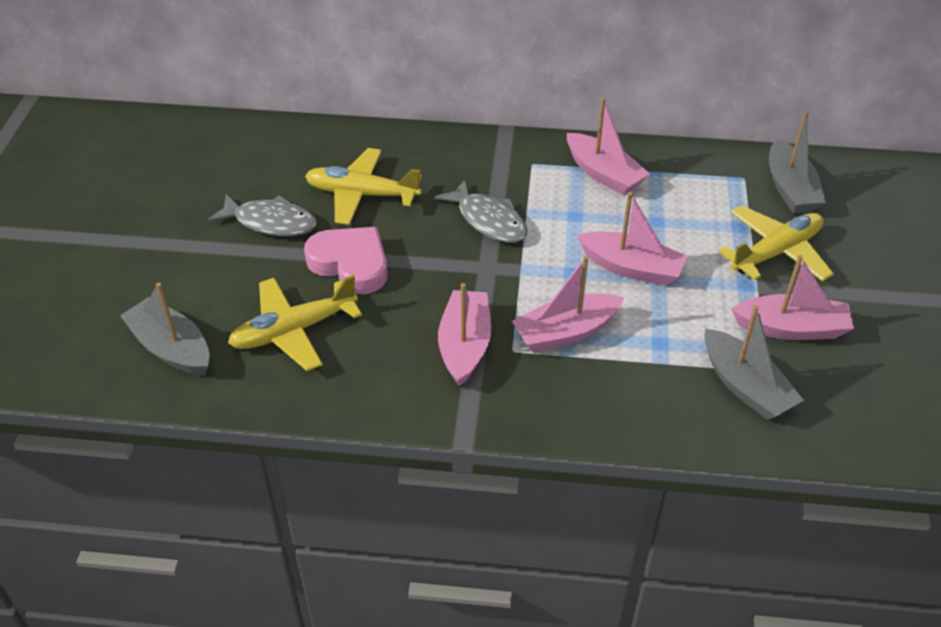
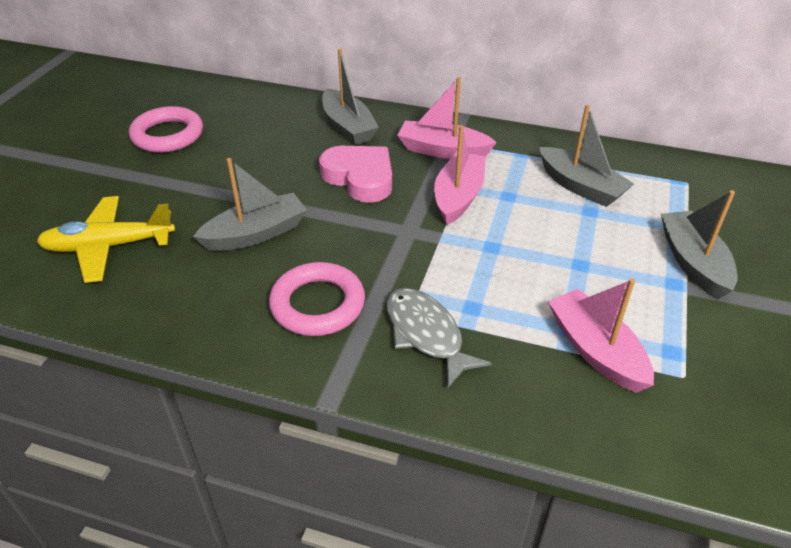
grey boat: [120,283,210,376] [704,305,804,420] [769,110,826,214] = 3 -> [193,158,307,251] [322,49,379,145] [539,105,634,207] [661,190,737,299] = 4
grey fish: [208,194,317,236] [435,179,528,243] = 2 -> [386,288,492,388] = 1
pink boat: [438,283,491,386] [512,256,624,352] [567,97,650,195] [577,192,688,286] [732,255,854,340] = 5 -> [397,77,497,159] [434,125,486,225] [548,278,654,393] = 3
pink ring: none = 0 -> [129,106,203,153] [269,262,365,336] = 2
yellow plane: [228,275,362,371] [305,148,422,225] [718,205,834,282] = 3 -> [36,196,175,283] = 1

